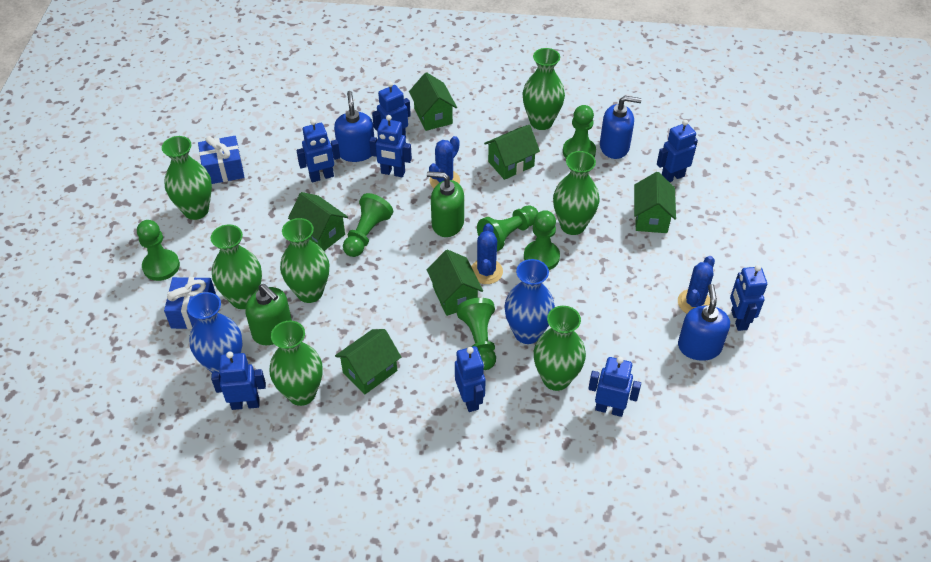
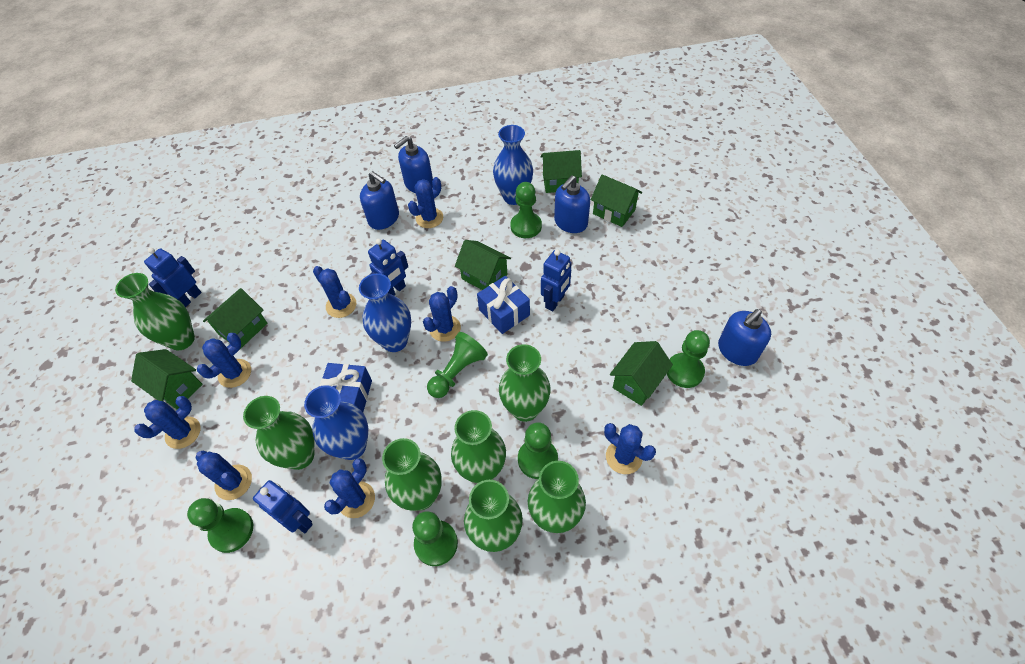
blue cactus: [429,136,460,188] [471,223,503,284] [678,256,715,313] = 3 -> [134,396,200,449] [196,451,252,500] [197,333,251,388] [313,266,356,318] [324,458,375,518] [408,177,443,228] [423,286,461,342] [604,423,656,474] = 8
blue robot: [211,351,266,410] [296,119,340,182] [369,115,412,177] [372,82,411,137] [455,346,486,412] [588,357,641,417] [657,120,698,182] [730,265,767,331] = 8 -> [144,248,202,308] [253,480,313,533] [368,239,408,296] [541,250,572,311] = 4
blue soap dispenser: [334,91,374,162] [600,96,642,159] [678,284,730,361] = 3 -> [360,171,399,230] [394,136,433,193] [554,175,590,233] [718,309,771,366] = 4
blue vase: [187,292,243,376] [504,259,555,344] = 2 -> [304,385,369,460] [359,274,411,352] [493,125,533,205] = 3
green soap dispenser: [245,284,292,345] [427,172,464,237] = 2 -> none = 0

